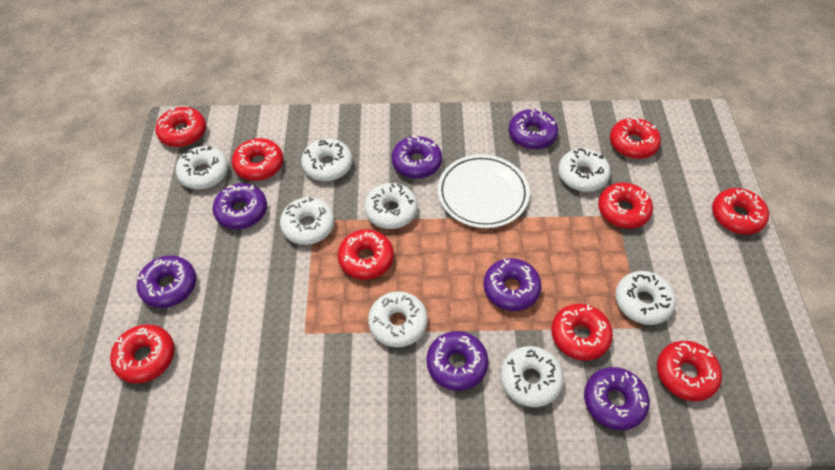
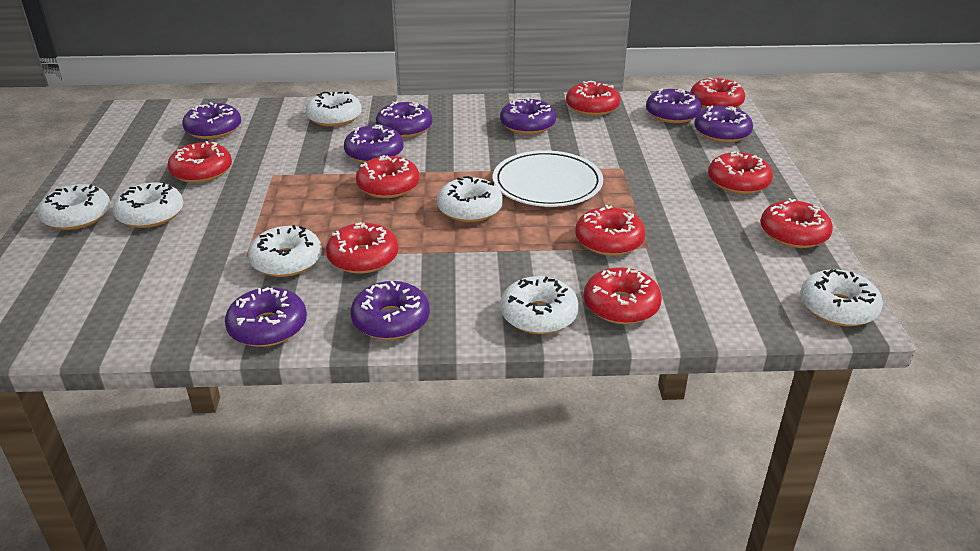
purple donut: [136,255,196,308] [213,183,267,229] [392,136,442,179] [427,331,489,391] [483,258,542,311] [509,109,558,150] [584,367,650,430] = 7 -> [182,102,241,139] [225,287,307,347] [344,125,404,163] [350,281,430,340] [376,101,432,138] [500,98,556,134] [646,88,702,123] [694,106,753,143] = 8
white donut: [176,146,228,189] [280,197,335,245] [301,139,352,181] [364,183,418,229] [368,291,428,347] [500,346,564,407] [558,148,611,192] [615,271,676,325] = 8 -> [38,184,110,230] [113,182,183,228] [248,225,322,277] [306,91,362,127] [437,176,503,222] [500,276,579,334] [800,269,883,326] = 7

